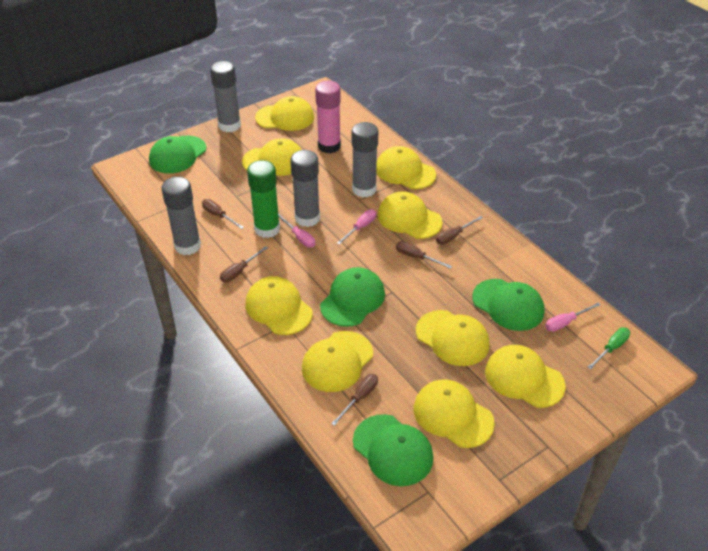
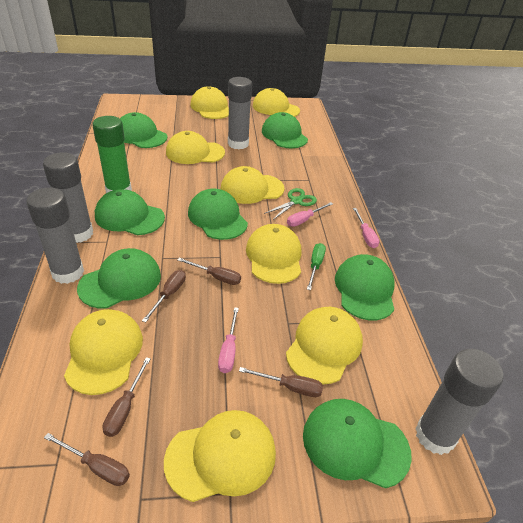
green cap: [149,136,207,173] [320,267,385,327] [353,414,433,486] [472,279,545,331] = 4 -> [77,248,161,309] [95,189,165,235] [120,112,168,148] [188,189,248,240] [262,112,308,148] [303,399,412,488] [335,254,395,320] = 7
green scissors: none = 0 -> [264,188,317,220] = 1
pink glue stick: [315,81,341,153] = 1 -> none = 0
yellow cap: [242,138,301,176] [245,276,313,335] [255,96,314,131] [302,331,373,392] [376,146,436,189] [377,191,443,239] [414,379,495,448] [416,310,490,366] [485,345,566,408] = 9 -> [64,309,143,395] [164,410,276,502] [166,131,225,164] [190,86,229,119] [221,166,285,204] [246,224,301,284] [253,88,300,117] [286,307,363,384] = 8

